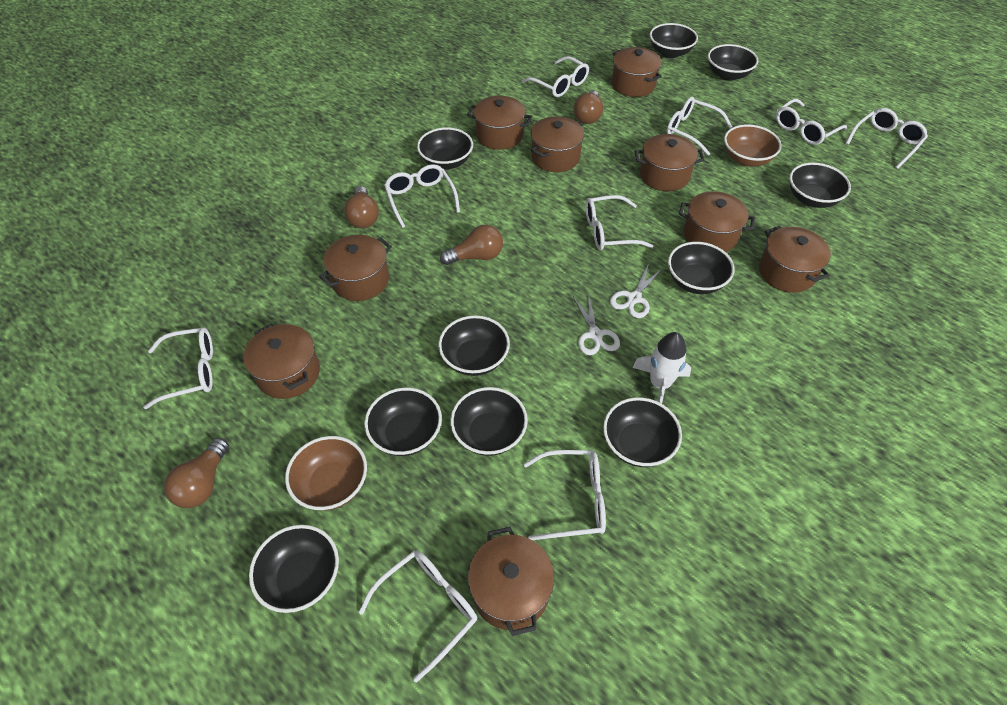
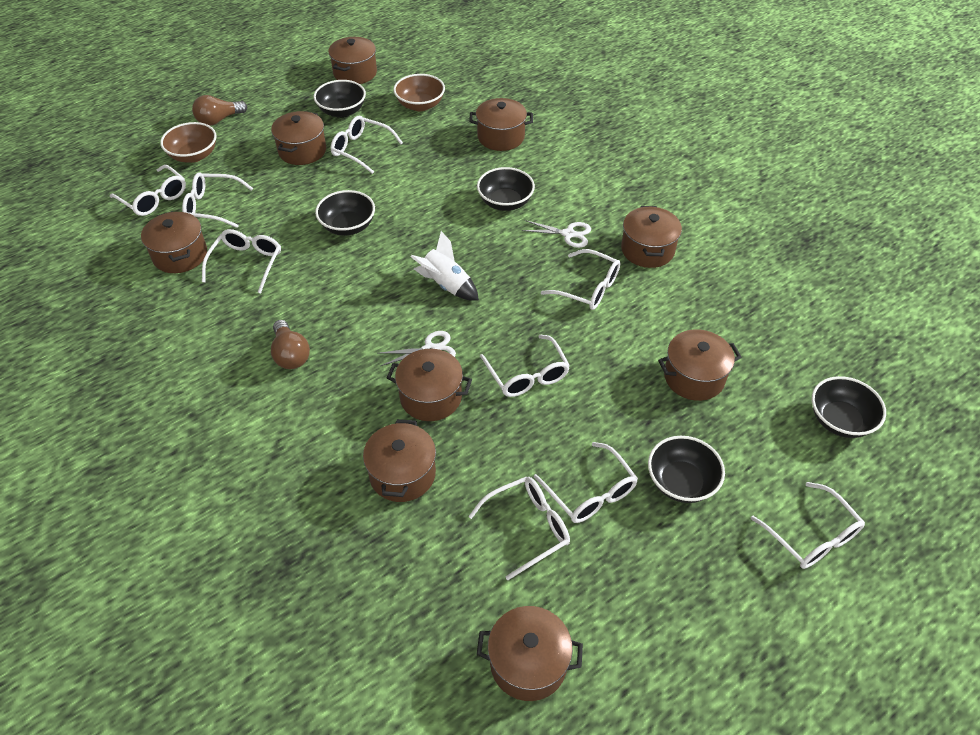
black bowl: [249,525,339,613] [364,388,442,456] [417,127,473,170] [438,315,510,376] [450,387,528,456] [603,397,682,467] [650,23,698,58] [668,242,734,294] [708,44,758,81] [790,163,851,208] = 10 -> [314,80,366,118] [315,190,375,236] [477,167,535,211] [648,436,725,503] [812,376,886,438] = 5
brown light bulb: [164,438,229,508] [344,186,379,228] [440,225,503,265] [574,90,603,124] = 4 -> [192,95,247,126] [271,320,310,369] = 2

